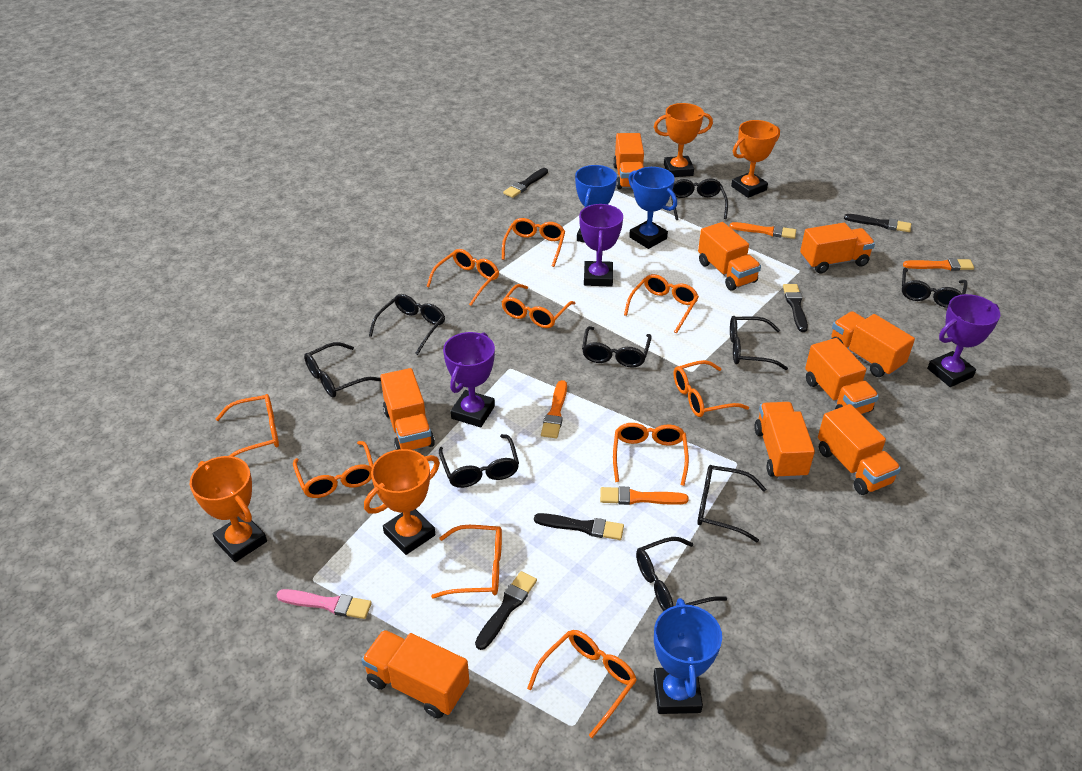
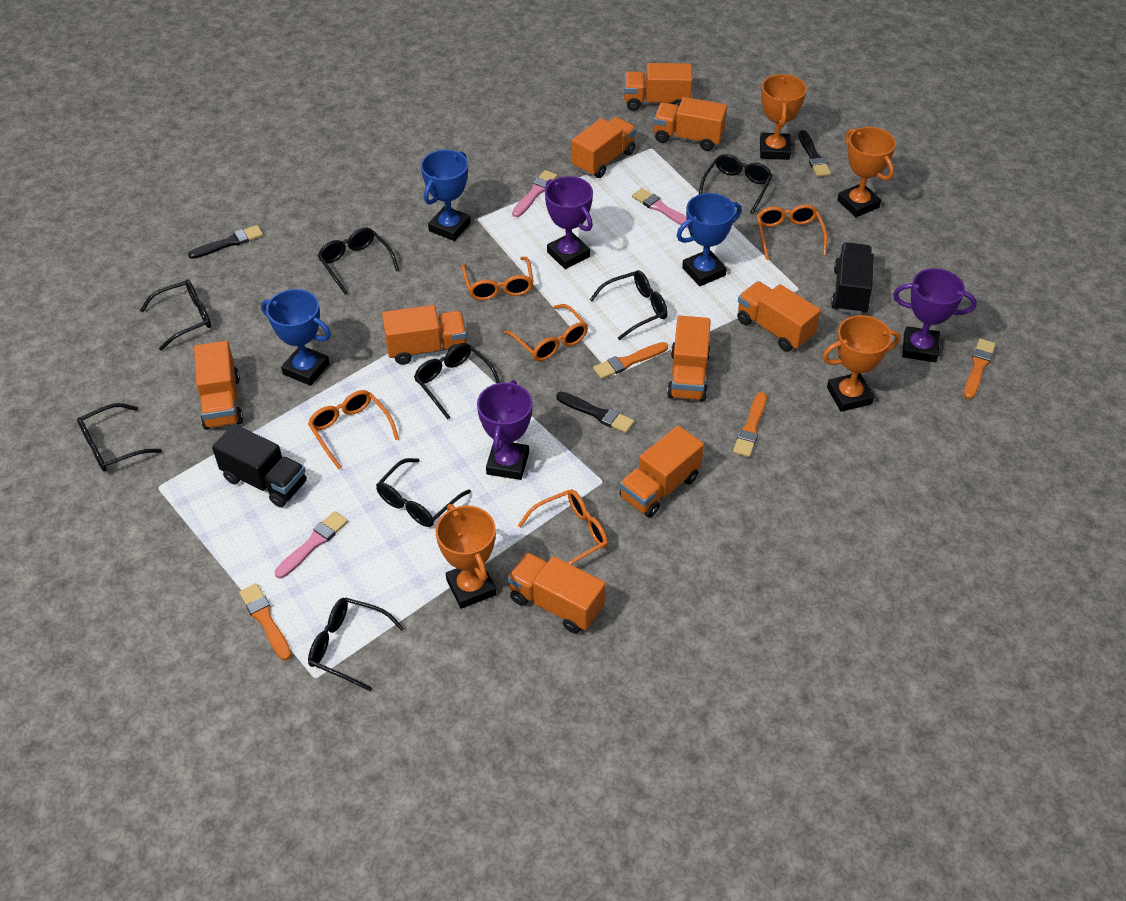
black brush: [475,571,537,650] [503,168,548,198] [534,513,624,540] [783,284,808,332] [844,214,911,232] = 5 -> [188,225,263,259] [556,392,634,433] [798,130,831,177] = 3
black glasses: [304,342,381,398] [369,294,445,355] [438,434,519,488] [582,326,652,367] [636,537,727,611] [671,178,728,220] [697,465,766,543] [730,316,788,370] [902,268,967,308] = 9 -> [77,403,162,472] [140,280,211,351] [308,597,404,691] [318,228,399,295] [376,458,471,527] [414,343,500,419] [590,270,668,340] [699,154,773,214] = 8
black truck: none = 0 -> [212,424,307,507] [831,242,874,314] = 2
orange glasses: [216,394,279,457] [293,441,373,498] [427,249,499,306] [431,525,502,598] [501,284,576,328] [502,218,565,267] [527,630,637,738] [613,423,689,486] [624,274,699,333] [674,360,749,417] = 10 -> [308,390,399,470] [462,257,534,300] [504,304,588,361] [518,489,608,565] [757,204,827,260] = 5
pink brush: [276,589,372,619] = 1 -> [275,511,348,578] [512,170,557,217] [632,188,688,228] = 3

